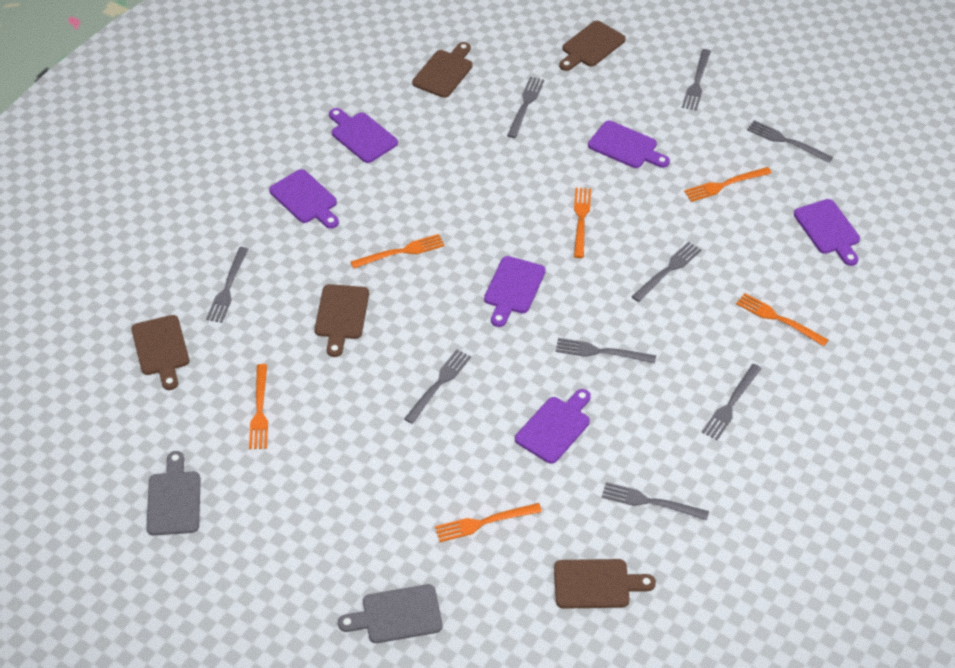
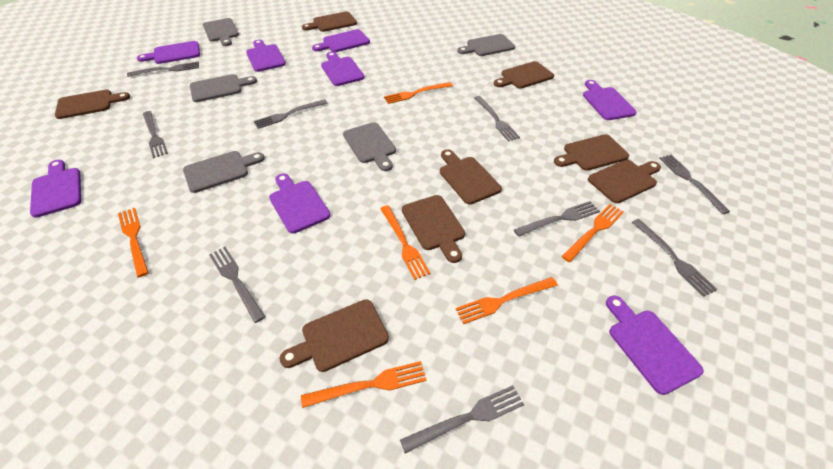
brown cutting board: [132,315,189,390] [315,284,369,357] [412,42,473,98] [554,559,656,609] [559,21,626,71] = 5 -> [55,90,130,119] [280,299,389,372] [302,11,357,32] [402,195,465,263] [440,149,502,204] [494,61,554,89] [554,134,629,171] [588,160,661,203] = 8
grey cutting board: [146,451,201,536] [338,584,442,643] = 2 -> [183,151,265,193] [190,74,257,102] [203,18,239,46] [343,122,396,171] [457,34,515,56] = 5
purple cutting board: [269,169,339,229] [329,108,398,163] [484,256,546,327] [515,389,591,464] [588,121,670,168] [794,199,860,266] = 6 -> [30,160,81,218] [137,41,200,64] [246,40,286,72] [269,174,331,234] [312,29,370,52] [321,52,365,86] [583,80,637,120] [606,296,704,395] = 8

